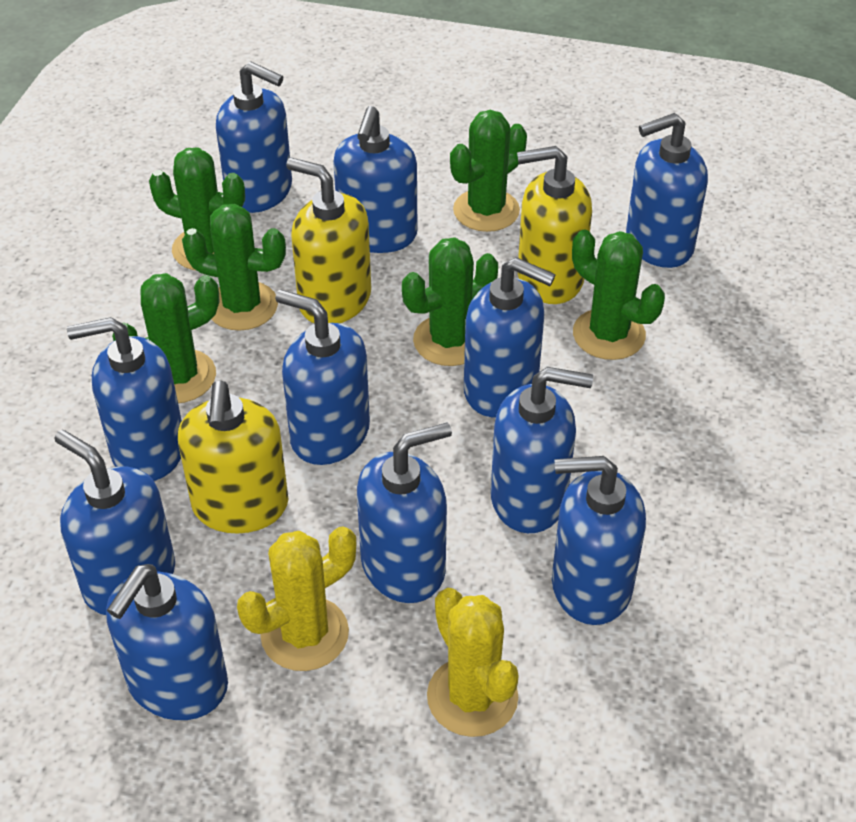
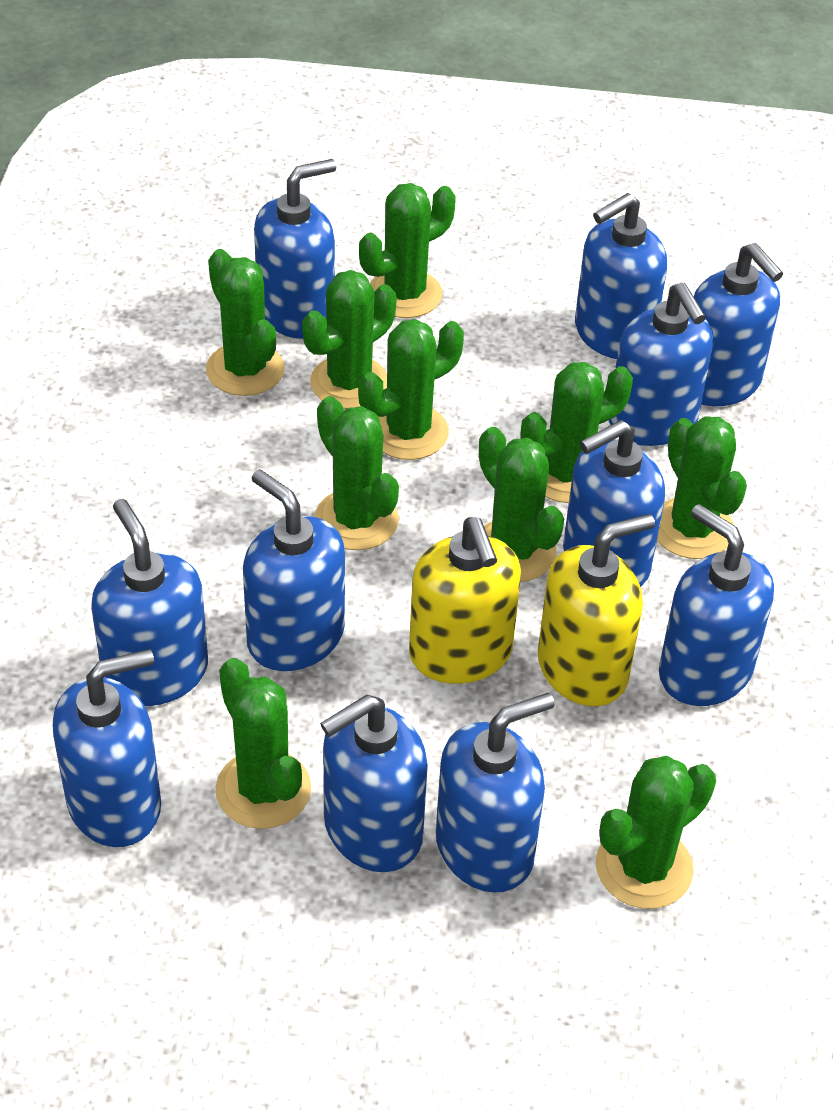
green cactus: [112,273,219,403] [149,147,245,271] [182,204,286,331] [402,237,498,366] [450,110,527,232] [572,230,665,360] = 6 -> [206,249,285,396] [216,658,311,829] [302,270,397,409] [315,396,399,550] [358,319,464,460] [359,183,456,318] [479,427,564,582] [520,362,633,503] [596,755,716,909] [657,416,747,559] = 10
yellow cactus: [237,526,356,671] [427,588,519,737] = 2 -> none = 0
yellow soap dispenser: [178,381,289,534] [286,158,371,323] [517,146,592,304] = 3 -> [409,517,521,684] [538,514,655,706] = 2

